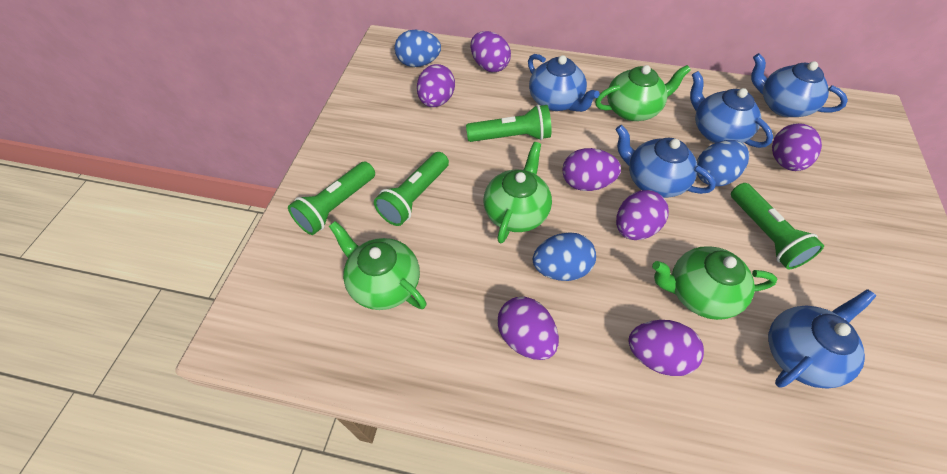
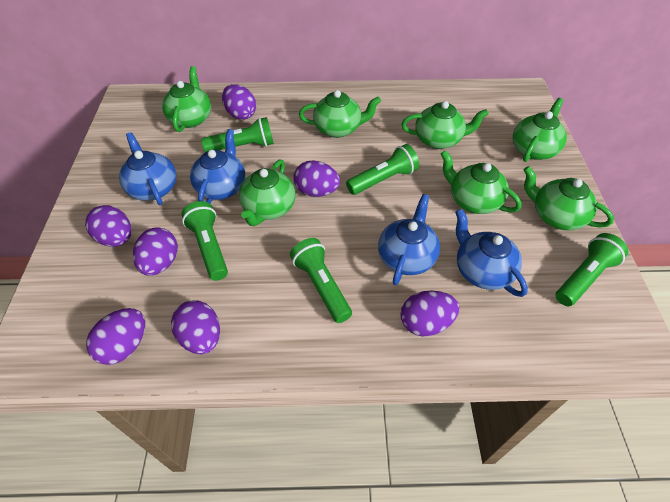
blue egg: [394,29,441,67] [533,232,596,281] [697,140,749,187] = 3 -> none = 0
blue teapot: [528,54,599,112] [615,125,716,198] [690,71,773,148] [751,53,848,117] [768,289,876,388] = 5 -> [119,132,176,205] [190,129,245,203] [378,194,440,285] [455,209,528,297] = 4
green flashlight: [288,162,375,235] [374,152,449,226] [466,105,551,142] [731,183,824,270] = 4 -> [181,201,228,281] [201,117,274,152] [290,238,352,323] [346,144,419,195] [556,233,628,306] = 5
green teapot: [329,221,427,310] [484,142,552,243] [595,65,691,121] [652,246,778,320] = 4 -> [162,66,211,132] [239,159,295,226] [299,90,381,138] [401,101,489,149] [441,150,522,214] [513,98,567,162] [524,166,614,230] = 7

